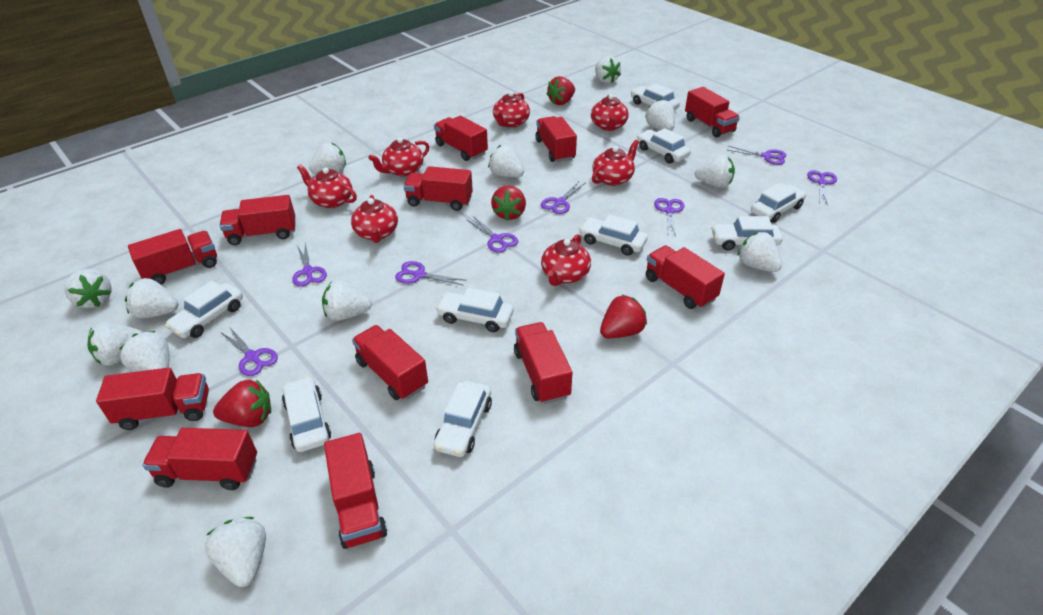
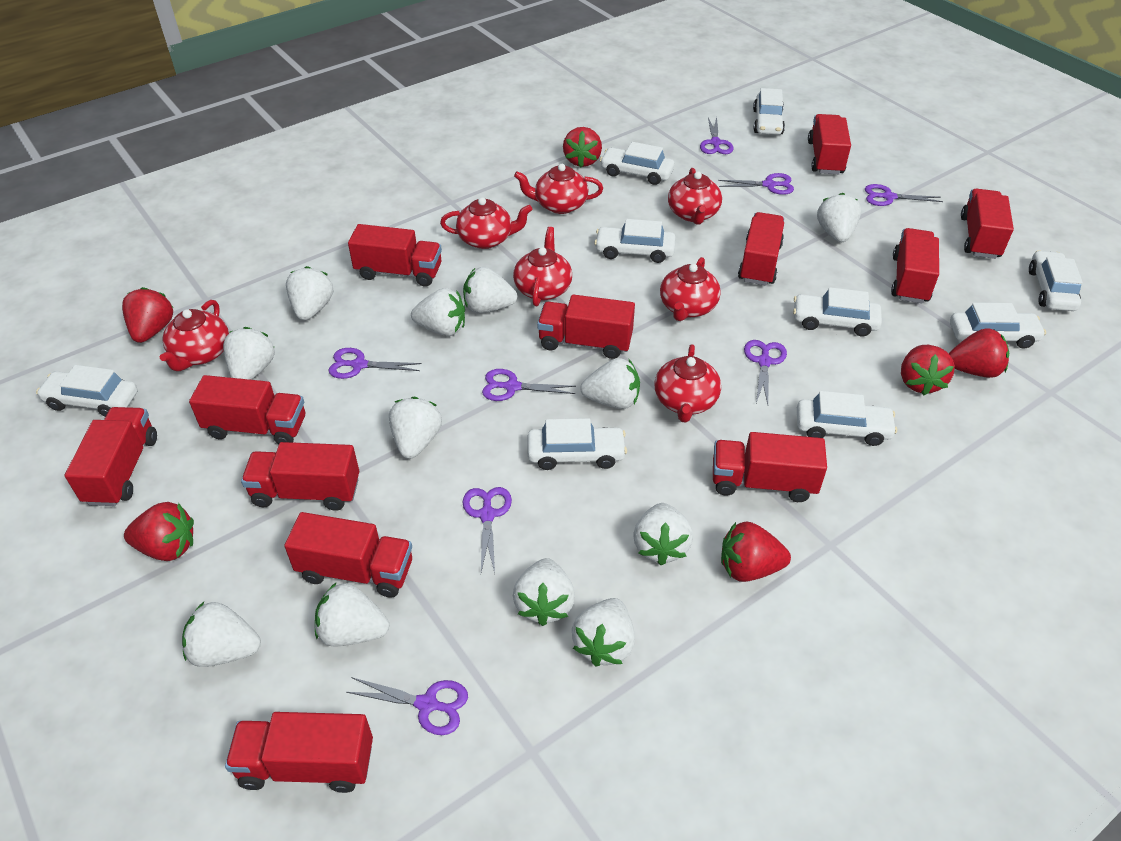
red strawberry: [213,379,271,427] [491,185,526,221] [546,76,575,105] [600,295,647,338] = 4 -> [122,287,174,343] [124,502,194,561] [563,127,602,167] [721,521,791,582] [901,345,955,395] [949,328,1009,378] = 6

